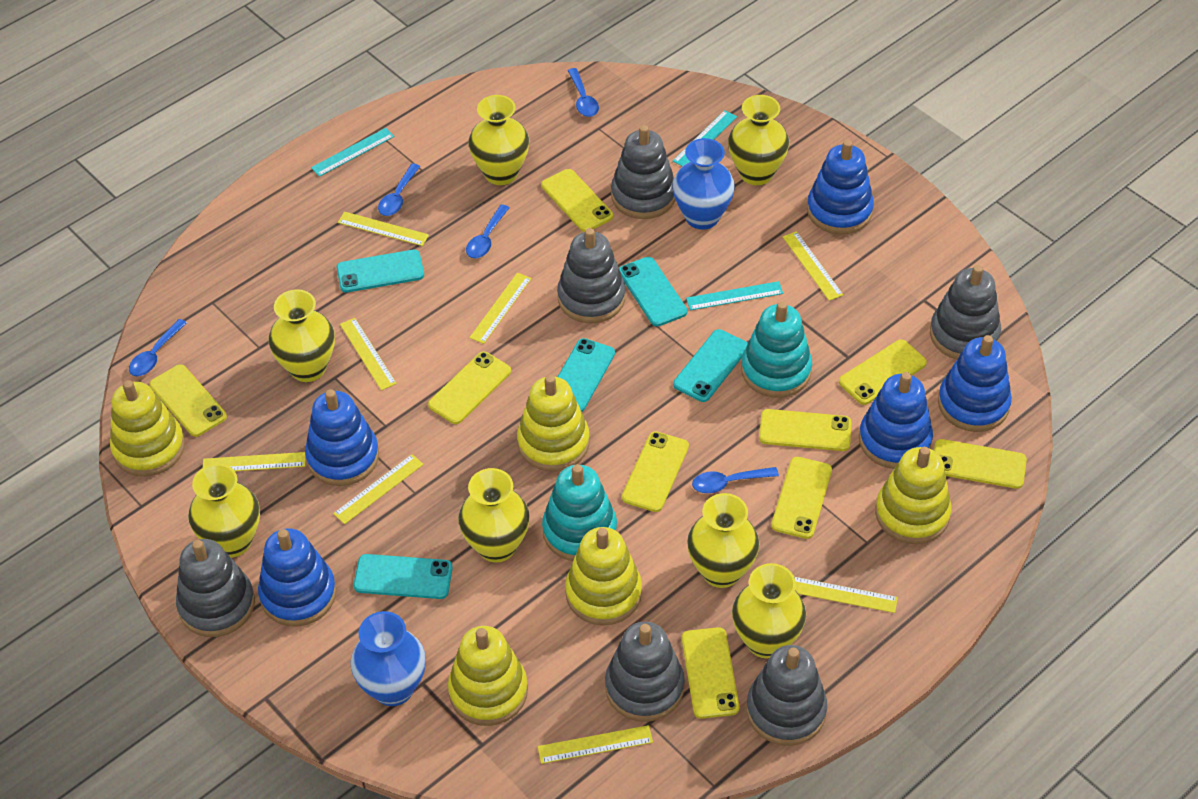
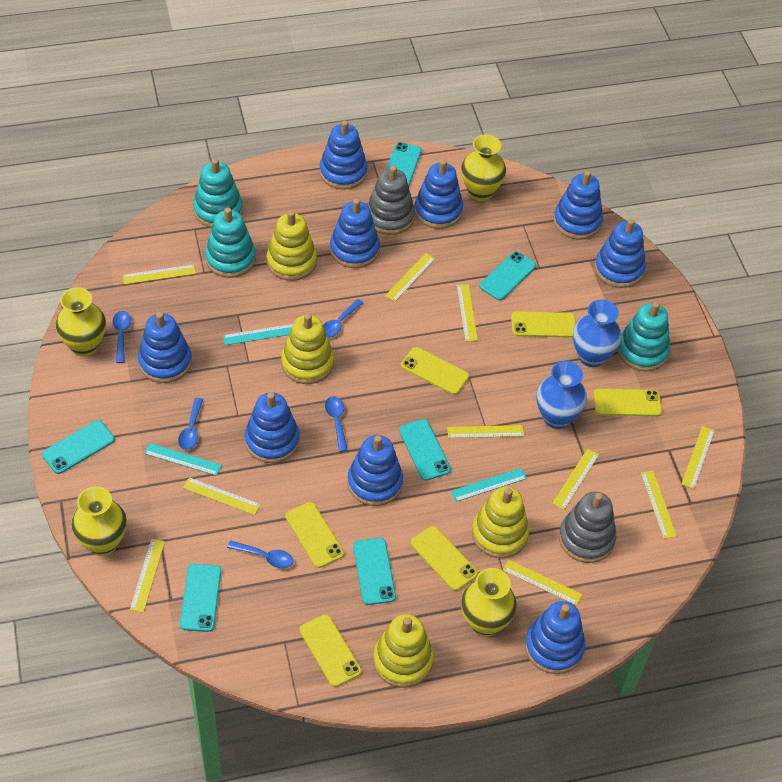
blue stacking toy: [258,528,336,627] [305,389,379,486] [807,140,874,234] [859,372,933,469] [938,335,1012,432] = 5 -> [138,312,192,383] [245,392,300,463] [319,120,368,190] [330,199,380,268] [347,435,403,506] [414,160,463,229] [525,601,585,674] [553,171,603,240] [595,219,646,288] = 9
grey stacking toy: [176,539,255,637] [557,228,626,323] [605,622,685,722] [611,125,675,219] [746,645,827,746] [930,265,1001,360] = 6 -> [367,166,415,235] [559,492,616,563] = 2
turquoise phone: [337,250,424,293] [354,554,453,599] [558,338,615,412] [619,257,688,327] [673,329,748,402] = 5 -> [42,420,115,474] [180,564,221,632] [353,538,396,605] [386,142,422,186] [399,419,451,481] [479,251,536,301] = 6
turquoise stacking toy: [542,464,617,561] [741,301,812,398] = 2 -> [193,158,243,228] [205,208,256,278] [617,302,670,372] = 3
yellow phone: [149,364,227,437] [428,352,511,424] [541,169,613,232] [622,431,689,512] [682,627,739,719] [759,409,851,451] [771,457,832,539] [839,339,927,405] [934,439,1027,489] = 9 -> [285,502,344,568] [299,614,362,687] [401,347,469,395] [411,526,478,591] [511,311,576,338] [594,389,662,416] = 6
yellow ruler: [203,452,306,471] [333,454,424,524] [338,211,429,246] [340,318,397,391] [469,273,531,344] [538,725,653,764] [783,231,843,301] [794,577,898,613] = 8 -> [123,264,196,284] [130,539,165,613] [183,477,261,515] [385,253,435,302] [447,425,524,438] [457,284,478,341] [503,560,582,606] [552,449,599,510] [641,471,677,539] [681,426,715,489] = 10
yellow stacking toy: [110,380,185,477] [448,626,528,726] [517,375,590,471] [565,527,642,625] [875,447,952,544] = 5 -> [267,211,317,281] [281,314,334,384] [373,614,434,688] [472,487,529,558] = 4
yellow vase: [188,464,260,558] [268,289,335,382] [458,468,530,563] [468,95,529,185] [687,493,760,588] [728,95,789,185] [732,563,806,658] = 7 -> [55,287,106,356] [71,486,127,556] [461,134,506,201] [461,568,517,636] = 4

